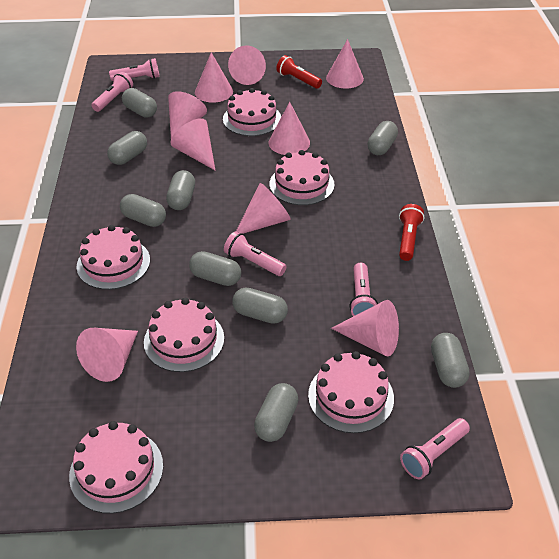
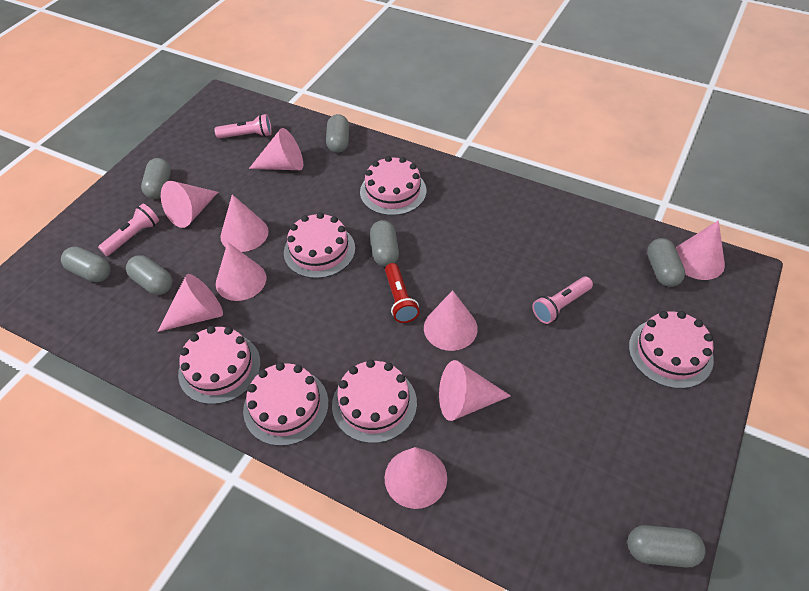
grey capsule: [107,131,147,165] [120,194,166,227] [122,88,157,118] [166,170,195,210] [189,251,241,286] [232,288,288,324] [254,383,298,442] [367,121,398,155] [431,333,470,388] = 9 -> [61,247,110,282] [126,255,173,295] [141,158,171,199] [326,114,349,153] [370,220,399,267] [628,525,705,568] [647,238,685,287] = 7
pink flashlight: [91,72,133,112] [109,58,160,81] [224,231,287,276] [349,263,378,316] [400,418,470,480] = 5 -> [98,203,159,256] [215,114,272,138] [532,277,593,324] = 3
red flashlight: [276,55,322,89] [399,204,424,261] = 2 -> [385,263,420,323] = 1

